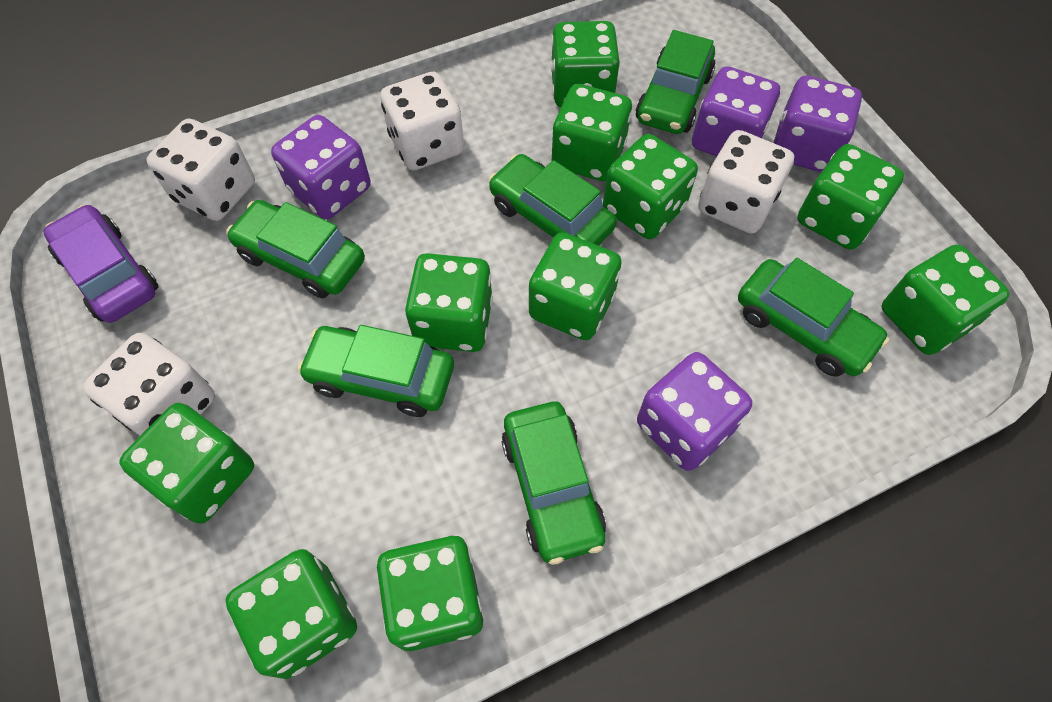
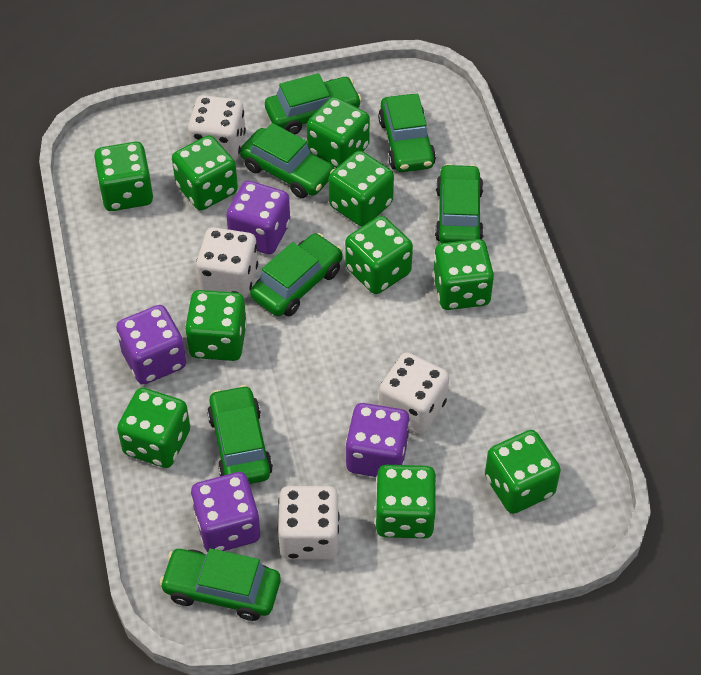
green car: [226,200,365,299] [297,325,454,417] [488,154,617,246] [501,402,606,565] [636,30,715,134] [738,258,889,376] = 6 -> [159,548,281,621] [207,385,273,484] [240,123,335,198] [250,233,343,316] [265,73,362,134] [378,94,436,172] [435,164,484,243] = 7
purple car: [43,204,158,323] = 1 -> none = 0

